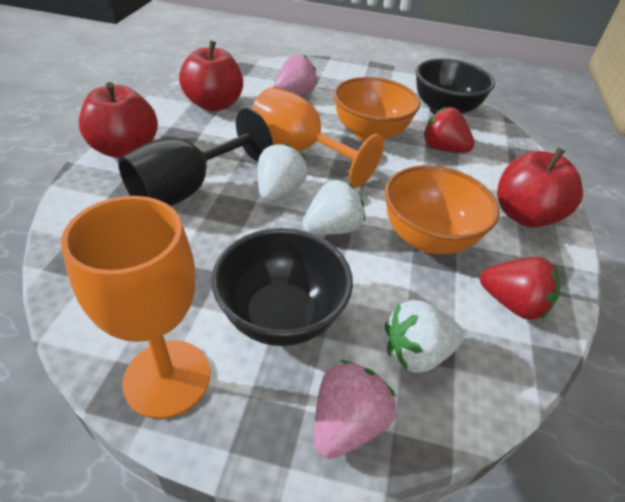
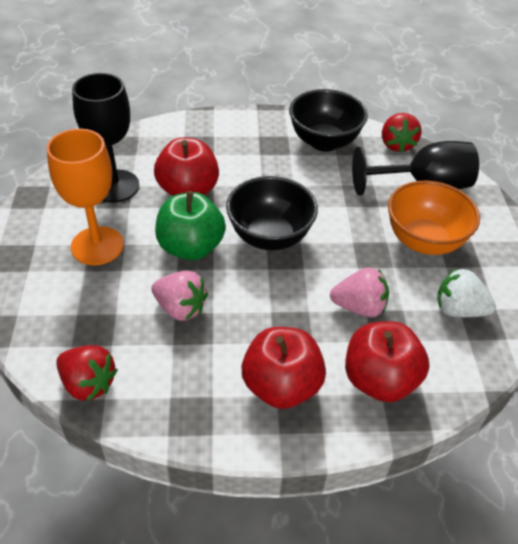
black goblet: [118,108,273,206] = 1 -> [72,73,139,203] [352,141,479,196] = 2
green apple: none = 0 -> [155,191,226,260] = 1
orange bowl: [333,77,420,142] [385,165,499,254] = 2 -> [388,181,480,255] = 1
orange goblet: [61,196,210,419] [252,87,384,188] = 2 -> [47,129,124,265] = 1
white strawberry: [258,143,308,201] [302,180,365,235] [385,300,464,373] = 3 -> [437,268,496,317] = 1

